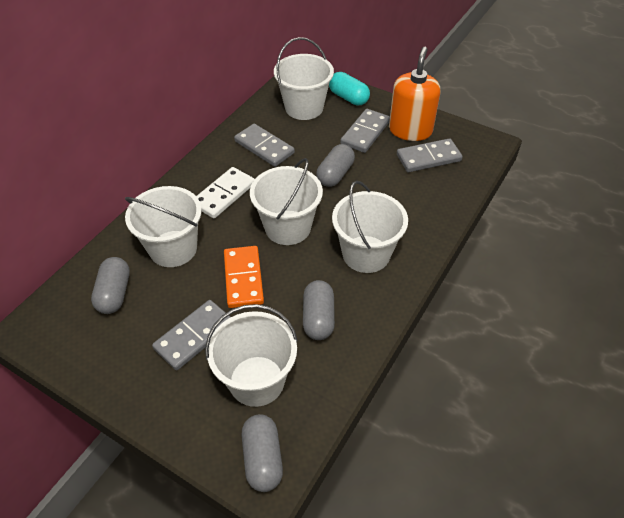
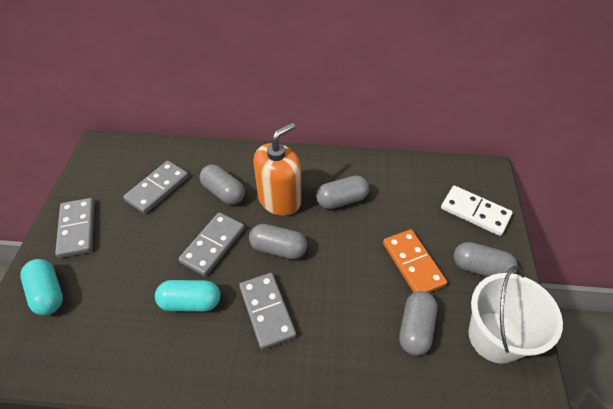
grey capsule: [91,257,130,314] [242,414,283,492] [303,280,335,340] [316,144,355,187] = 4 -> [200,165,245,205] [249,224,307,259] [316,175,369,209] [399,291,438,356] [453,242,518,277] = 5
turquoise capsule: [329,72,370,105] = 1 -> [20,259,63,315] [155,280,220,312] = 2
white bucket: [125,186,202,267] [205,304,298,407] [250,158,323,245] [274,37,334,120] [332,181,408,273] = 5 -> [469,266,563,364] = 1

